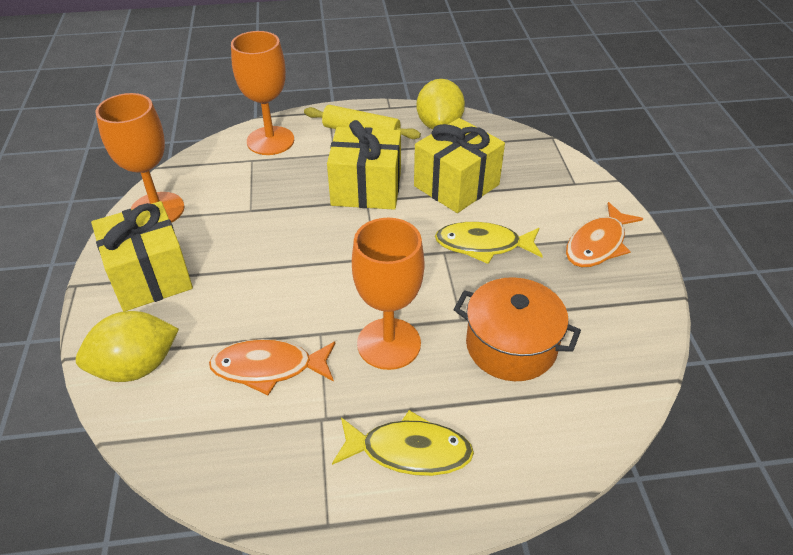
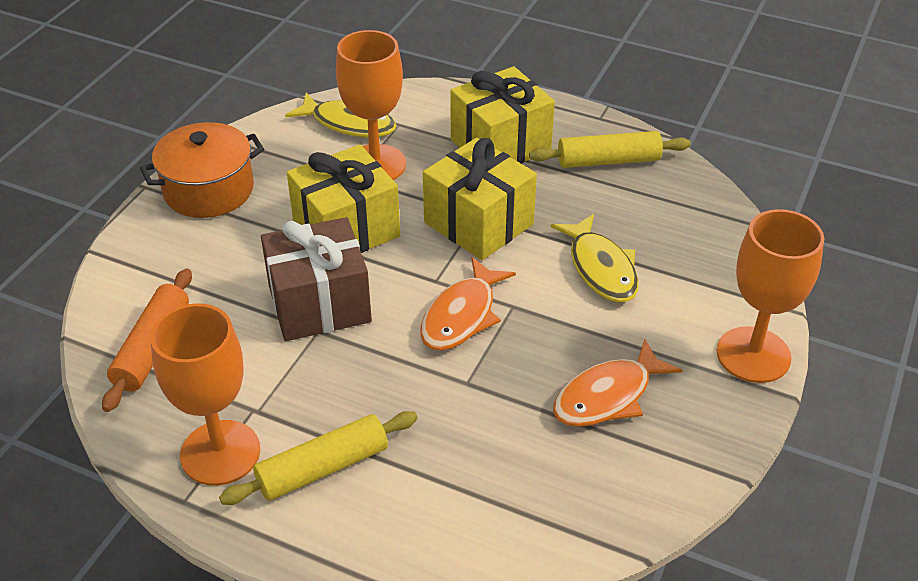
brown gift: none = 0 -> [261,217,372,341] = 1
orange rolling pin: none = 0 -> [102,269,192,412] = 1
yellow lemon: [76,311,179,382] [417,79,465,130] = 2 -> none = 0
yellow rolling pin: [304,105,421,139] = 1 -> [219,411,418,505] [529,131,691,168] = 2

